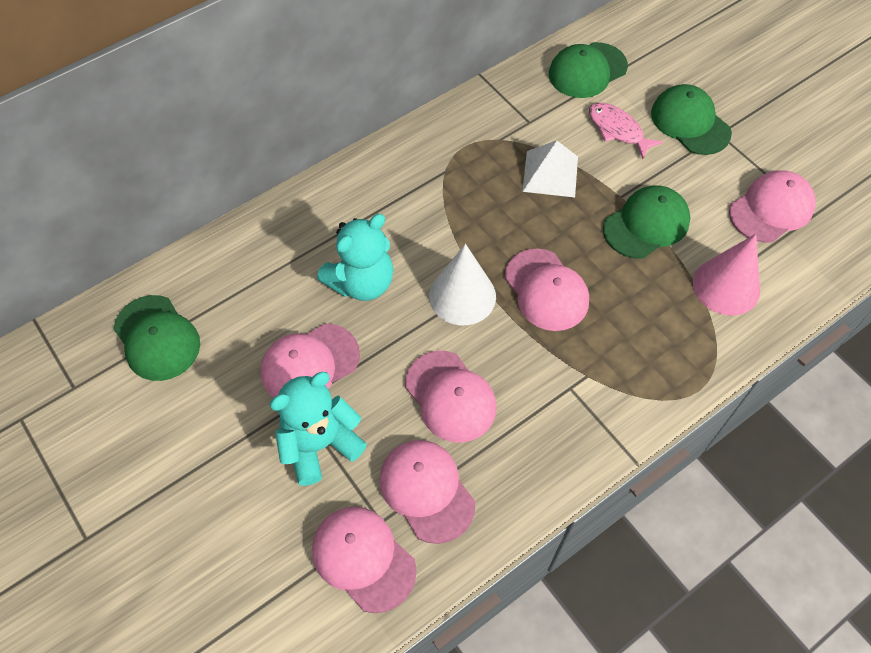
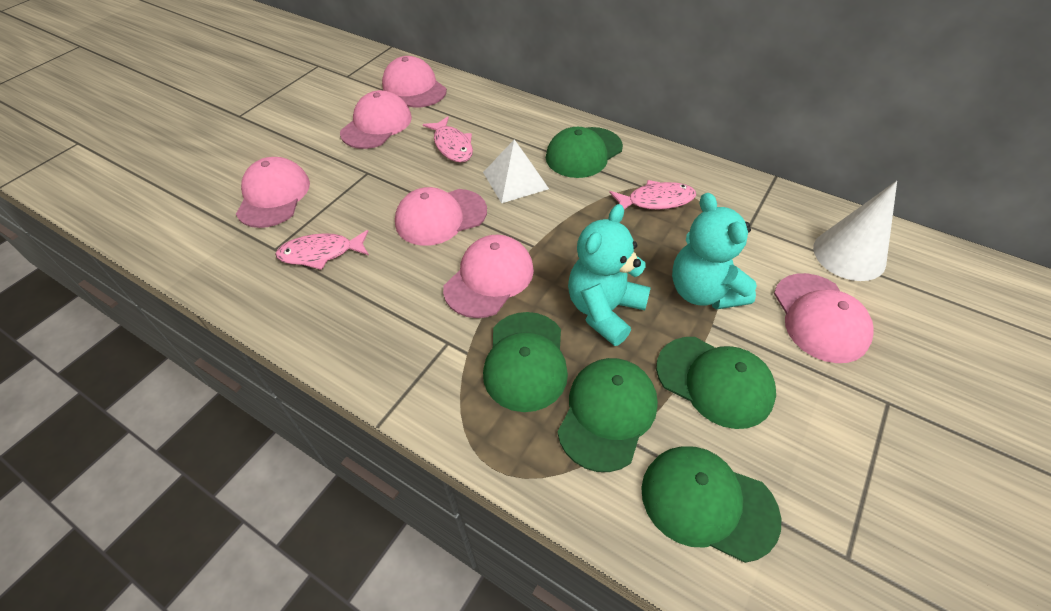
green cap: [113,295,200,381] [549,42,628,98] [603,186,690,258] [651,84,732,155] = 4 -> [483,312,568,412] [546,127,623,178] [557,358,658,472] [641,446,781,563] [656,337,776,429] = 5
pink cone: [693,234,760,316] = 1 -> none = 0
pink fish: [589,103,663,159] = 1 -> [275,230,369,270] [423,117,473,163] [609,180,696,210] = 3

